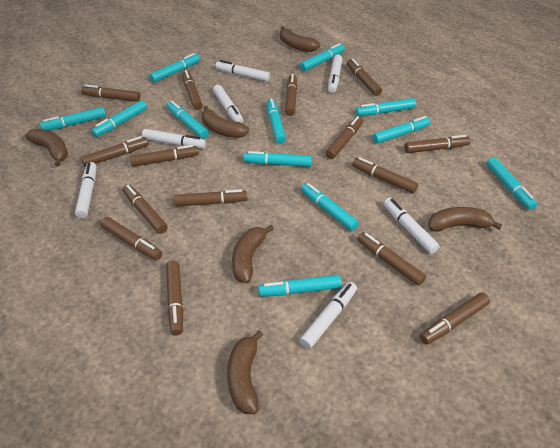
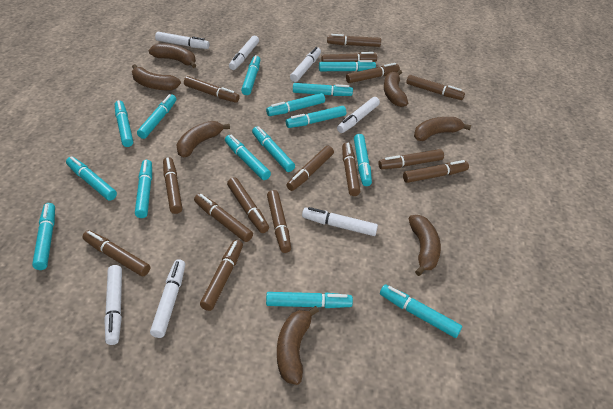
brown banana: [25,129,68,166] [202,106,249,138] [227,330,263,414] [232,225,274,283] [280,26,320,52] [428,207,502,232] = 6 -> [132,64,181,90] [149,43,197,68] [176,121,230,158] [277,306,319,385] [384,70,408,107] [408,215,441,276] [414,117,471,141] = 7
turquoise marker: [40,107,106,131] [91,100,147,137] [149,53,200,83] [167,101,209,139] [243,151,312,167] [258,275,342,297] [267,99,286,144] [300,43,345,71] [301,183,359,231] [356,98,416,116] [372,116,430,144] [486,157,537,210] = 12 -> [32,203,55,270] [66,156,117,201] [115,100,133,147] [135,160,152,218] [137,94,176,139] [225,135,271,180] [241,55,260,95] [252,126,295,172] [266,93,325,116] [266,292,353,308] [286,106,346,128] [293,83,353,96] [319,60,376,71] [354,134,372,186] [380,285,462,338] = 15

